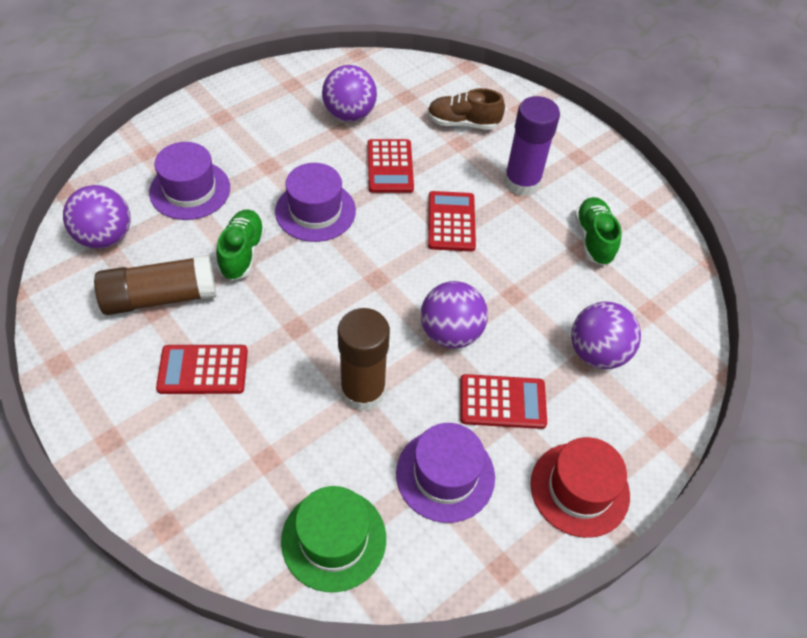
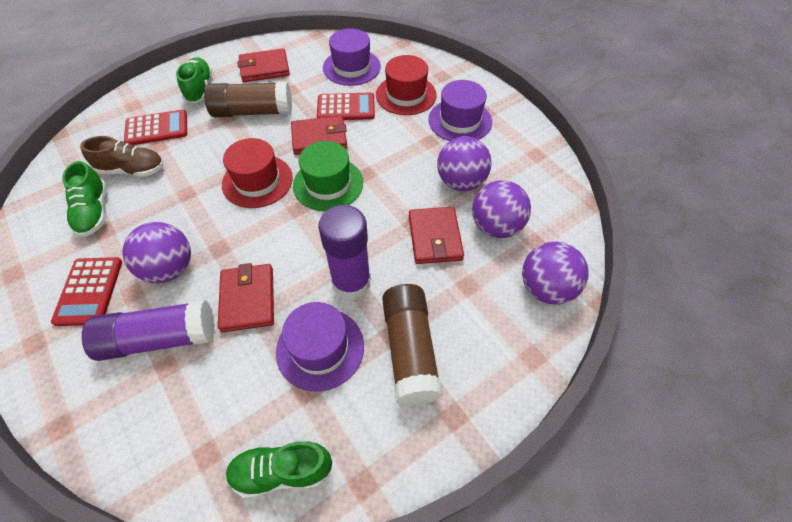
green shoe: [216,209,265,280] [575,197,622,266] = 2 -> [62,161,107,237] [176,57,212,103] [225,441,332,498] = 3
purple glue stick: [504,96,560,196] = 1 -> [82,300,215,361] [318,205,371,300] = 2
red calculator: [156,345,248,394] [368,139,414,193] [428,191,476,251] [460,374,547,429] = 4 -> [51,257,122,326] [124,109,187,145] [317,92,375,120] = 3
red hat: [530,437,630,538] = 1 -> [222,138,293,208] [376,55,437,115] = 2
red wallet: none = 0 -> [218,263,274,332] [237,48,290,82] [291,116,347,155] [409,207,464,264] = 4

